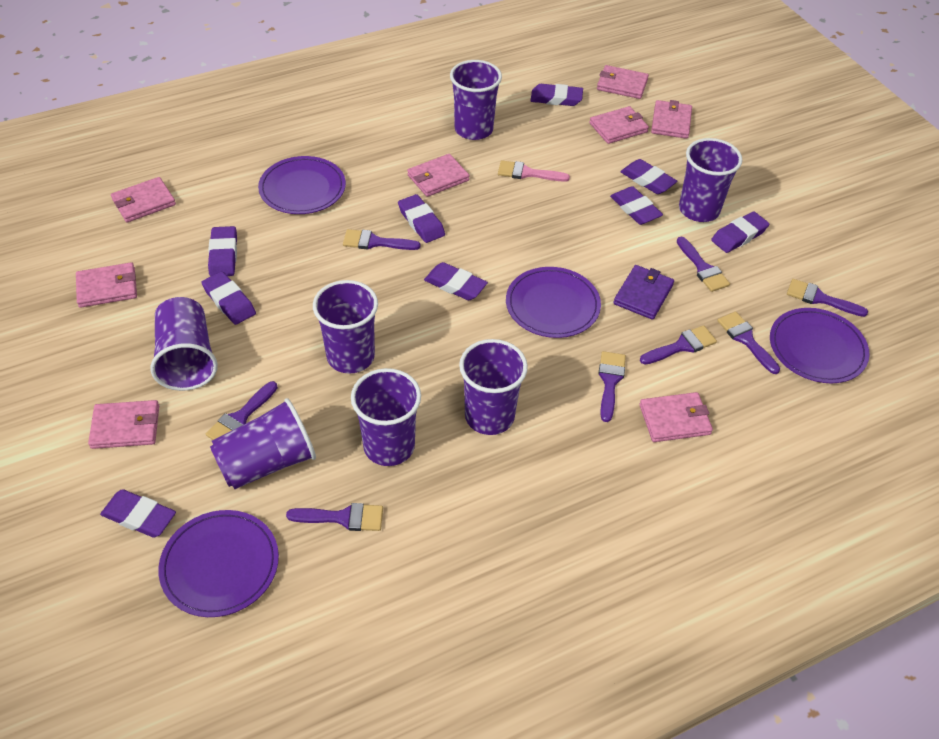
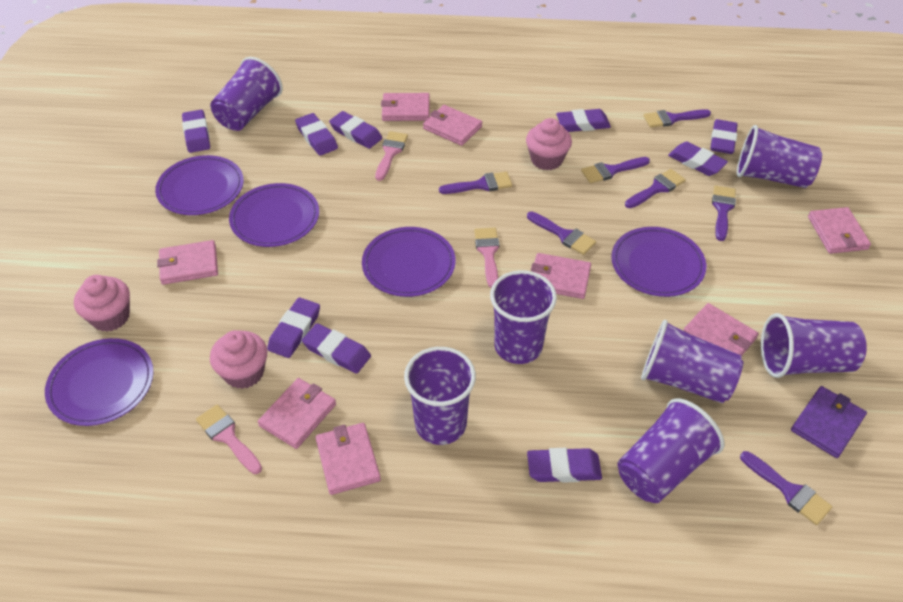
pink brush: [498,160,570,182] = 1 -> [196,404,262,474] [375,131,408,181] [474,228,499,288] = 3
pink cupcake: none = 0 -> [74,275,130,332] [210,330,267,389] [526,118,572,170] = 3
purple brush: [206,381,278,440] [286,503,383,531] [343,229,421,250] [598,351,626,422] [640,325,717,365] [677,237,730,292] [717,311,780,374] [787,279,868,317] = 8 -> [439,172,512,194] [527,211,596,255] [581,157,650,183] [625,169,686,208] [644,109,711,128] [712,186,736,241] [740,451,832,525] = 7
purple plate: [158,510,279,617] [258,156,346,214] [506,267,601,338] [770,308,870,383] = 4 -> [45,338,154,426] [155,155,244,215] [229,183,319,247] [362,227,456,297] [611,227,706,297] = 5

